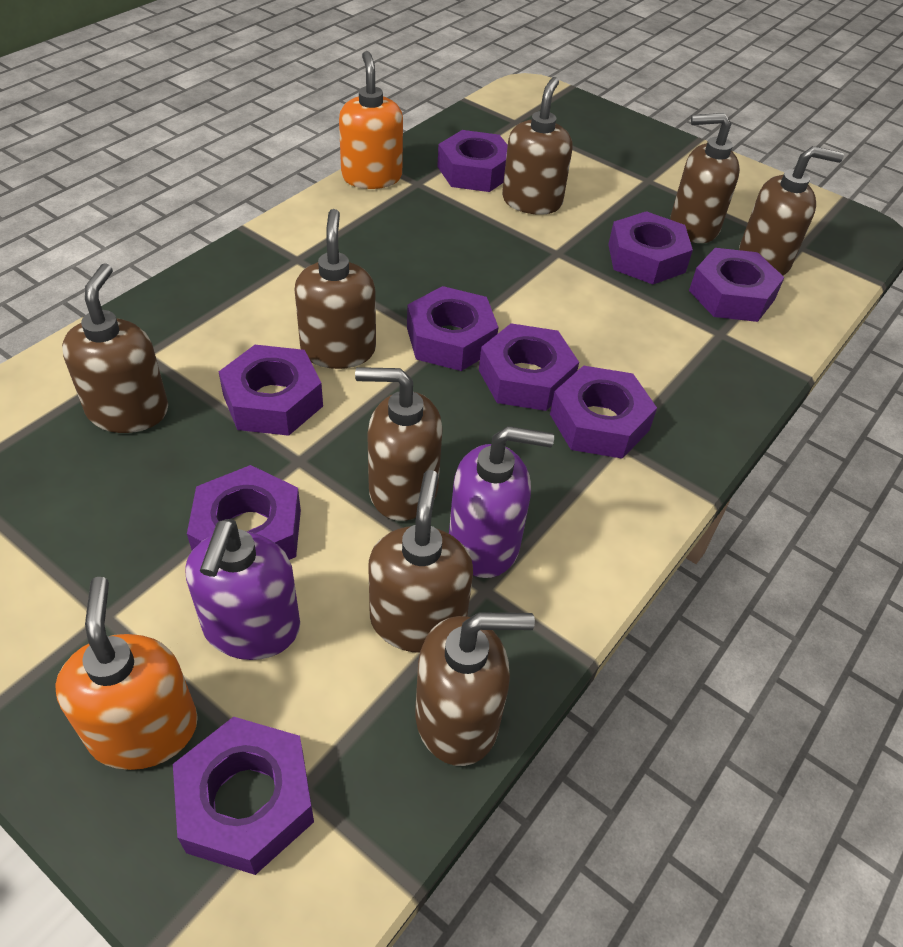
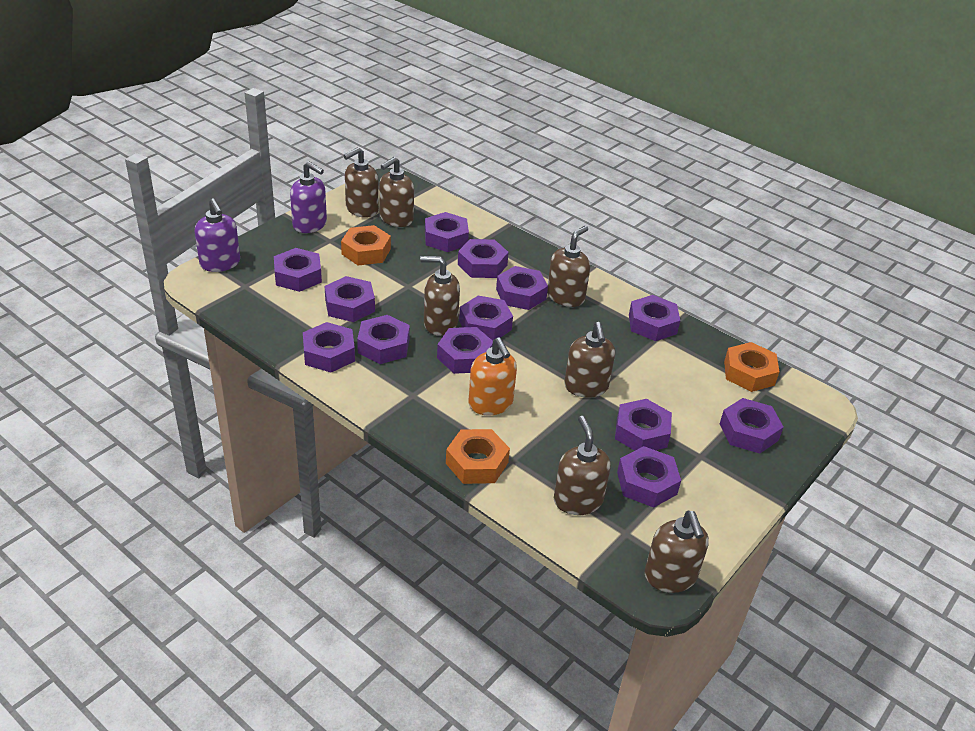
brown soap dispenser: [62,263,168,433] [294,209,376,369] [355,367,443,521] [368,470,473,653] [416,613,535,766] [502,77,573,215] [671,113,740,243] [739,146,844,276] = 8 -> [343,147,379,218] [379,157,414,227] [420,256,460,336] [547,226,590,307] [554,416,611,515] [564,322,615,398] [645,511,709,593] = 7
orange nut: none = 0 -> [341,225,391,265] [446,429,510,484] [724,342,779,392] = 3
orange soap dispenser: [55,577,198,770] [339,51,403,189] = 2 -> [468,338,517,416] = 1
purple nut: [173,716,314,875] [187,465,301,560] [219,345,323,436] [407,286,498,371] [437,130,508,192] [479,323,579,411] [550,366,657,459] [608,211,693,284] [689,248,785,322] = 9 -> [274,248,322,292] [303,322,355,372] [325,276,375,322] [357,315,410,364] [425,212,469,252] [437,327,493,374] [458,239,509,278] [459,296,513,341] [496,266,548,310] [615,399,672,451] [617,446,681,508] [629,295,680,341] [720,398,783,454] = 13

